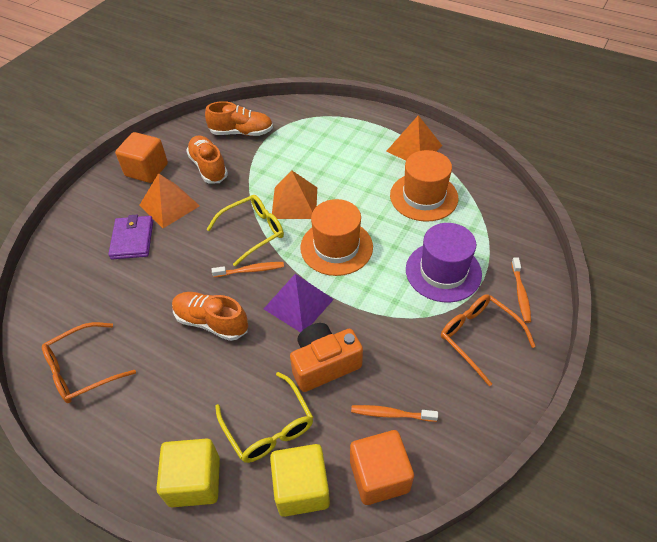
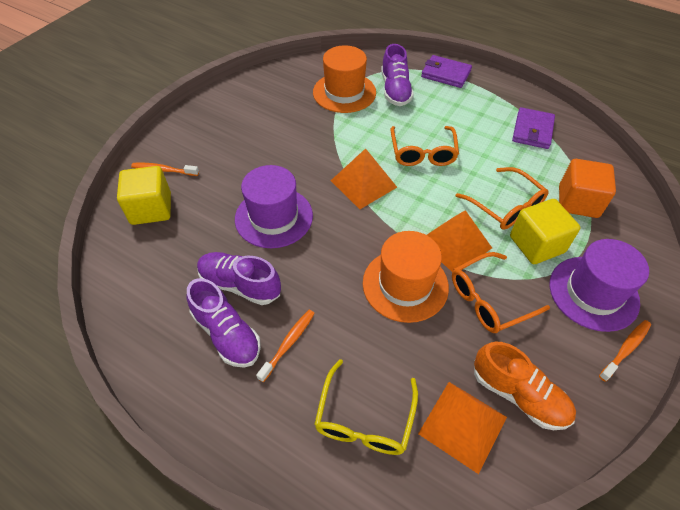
orange camera: [290,323,363,392] = 1 -> none = 0
orange cube: [115,132,168,183] [350,430,414,505] = 2 -> [559,159,616,218] = 1
orange glasses: [42,322,136,403] [441,294,536,386] = 2 -> [391,126,459,166] [452,252,550,333] [456,167,548,230] = 3
orange shoe: [172,292,248,341] [186,135,228,184] [205,101,273,136] = 3 -> [474,342,576,430] = 1
purple hat: [406,223,482,302] = 1 -> [235,165,313,248] [550,239,649,332] = 2
purple pyramid: [264,274,334,333] = 1 -> none = 0
purple shoe: none = 0 -> [187,278,261,368] [197,252,281,305] [381,44,414,106] = 3
purple wallet: [108,215,153,260] = 1 -> [421,55,472,88] [512,107,555,149] = 2
yellow glasses: [206,195,284,266] [215,372,313,463] = 2 -> [314,359,418,455] = 1

